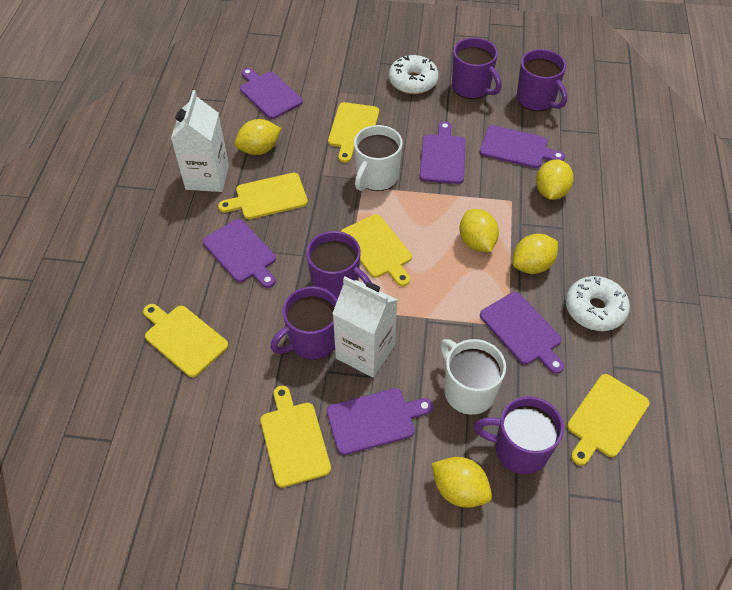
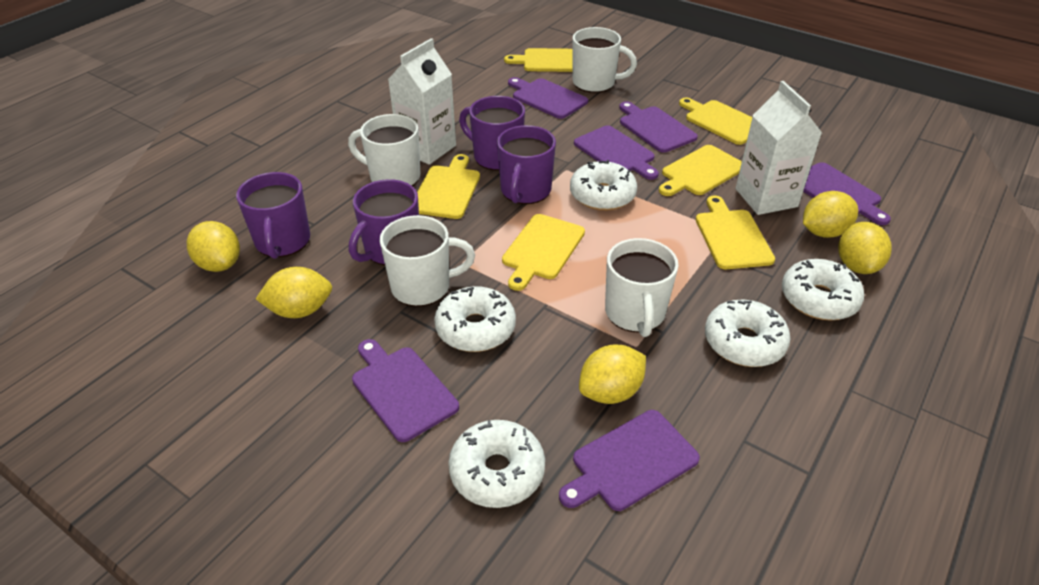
purple mug: [270,286,337,360] [306,231,372,300] [452,38,502,99] [474,396,564,474] [517,49,567,111] = 5 -> [236,172,310,259] [349,179,419,265] [459,96,525,171] [497,125,556,204] = 4
white donut: [389,55,439,94] [566,276,630,331] = 2 -> [434,286,516,352] [448,420,545,508] [570,160,637,211] [705,299,791,367] [782,259,864,320] = 5
white mug: [354,125,403,191] [440,339,506,415] = 2 -> [348,114,421,186] [379,215,475,307] [572,27,637,93] [605,238,679,337] = 4

